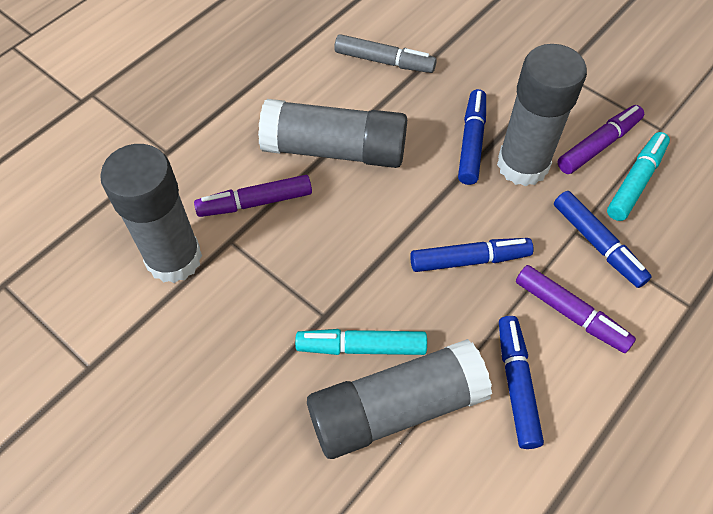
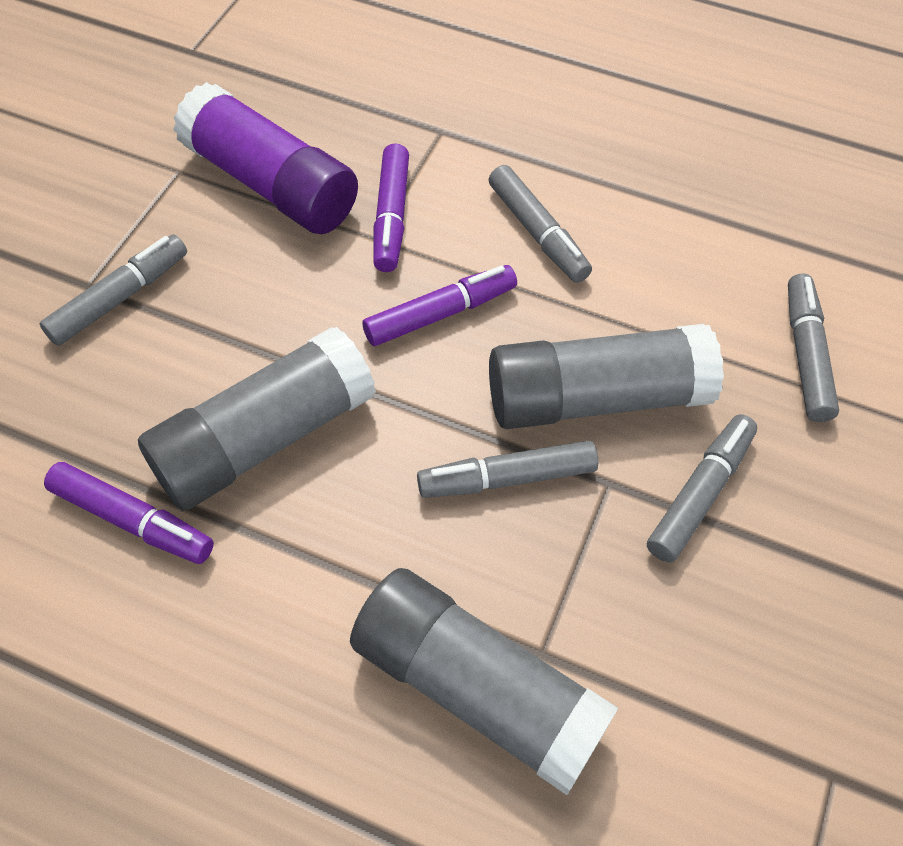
blue marker: [410,238,534,272] [458,89,486,185] [499,316,544,449] [554,191,652,288] = 4 -> none = 0
grey glue stick: [100,144,202,283] [258,99,407,168] [307,339,492,459] [497,44,587,187] = 4 -> [138,327,376,511] [350,568,618,795] [489,324,724,429] = 3
grey marker: [334,34,437,73] = 1 -> [40,234,187,346] [417,441,598,498] [489,165,592,283] [647,414,757,563] [788,274,839,422] = 5
purple glue stick: none = 0 -> [173,82,358,234] = 1
turquoise marker: [295,329,427,355] [607,132,670,221] = 2 -> none = 0

